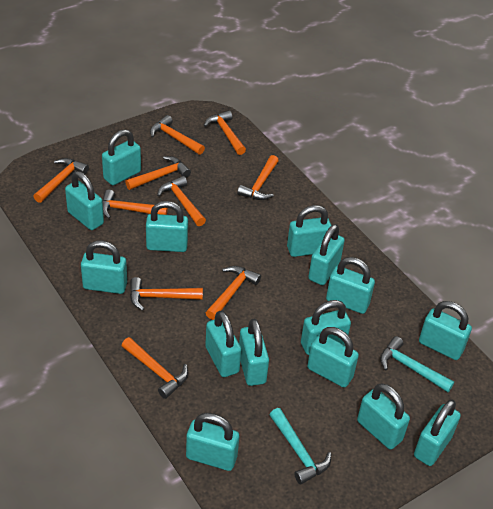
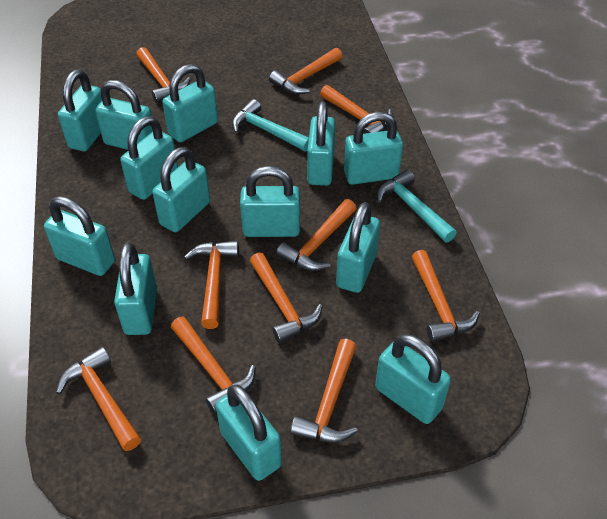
turquoise padlock: [65,171,104,230] [81,241,127,294] [102,129,141,185] [146,201,188,252] [186,413,239,471] [205,311,241,377] [239,319,269,386] [287,205,331,257] [301,300,351,355] [307,327,359,388] [308,224,345,285] [326,257,375,314] [357,383,410,450] [414,399,461,466] [419,301,472,360] = 15 -> [44,196,115,276] [58,70,102,151] [95,80,153,150] [114,242,157,335] [120,116,178,200] [152,147,210,232] [162,64,218,142] [216,384,282,481] [240,166,300,237] [307,102,335,186] [336,202,380,293] [344,112,403,185] [375,334,451,424] = 13

